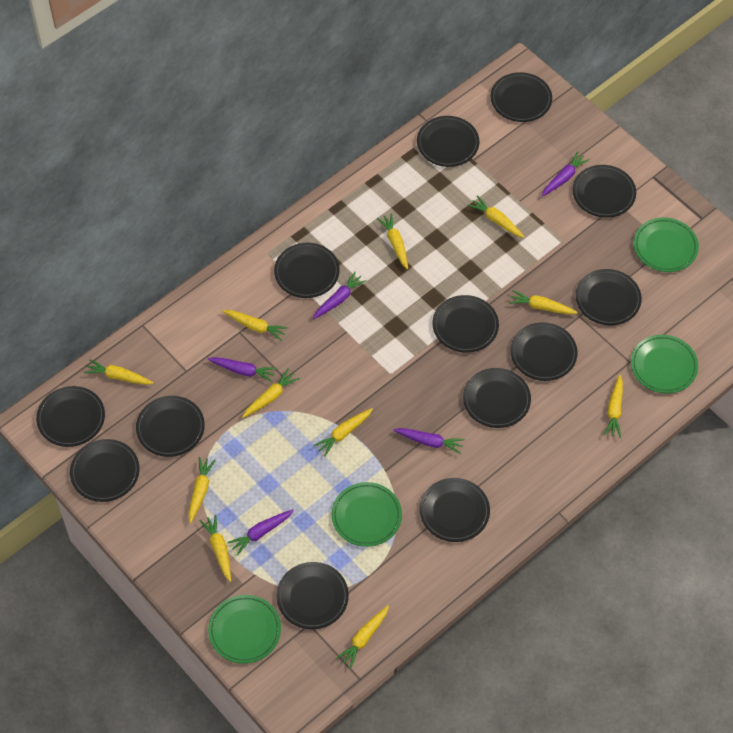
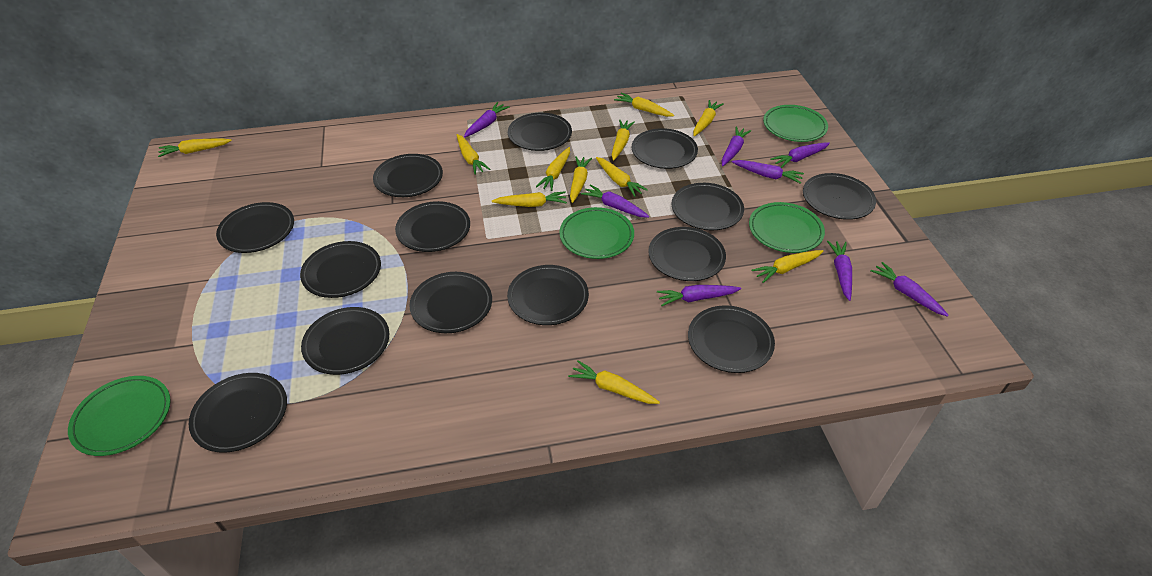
black plate: [36,386,105,447] [70,439,140,502] [136,396,205,457] [274,243,339,298] [277,562,349,629] [417,116,479,167] [420,478,490,542] [433,295,499,353] [463,368,531,428] [490,72,552,122] [510,322,578,381] [572,165,636,218] [575,269,642,325] = 13 -> [188,373,287,453] [216,202,294,253] [300,241,381,298] [301,307,389,375] [373,154,443,197] [395,201,470,252] [409,272,492,333] [507,265,589,325] [508,113,572,151] [632,128,698,169] [648,227,726,281] [672,183,744,230] [688,305,775,373] [803,173,876,220] = 14
purple carrot: [207,357,277,382] [228,509,294,556] [313,272,366,319] [393,428,465,454] [542,151,590,196] = 5 -> [464,102,510,137] [581,184,649,218] [657,285,741,306] [722,126,751,166] [732,160,804,184] [770,143,830,168] [827,241,852,301] [870,262,949,317] = 8

